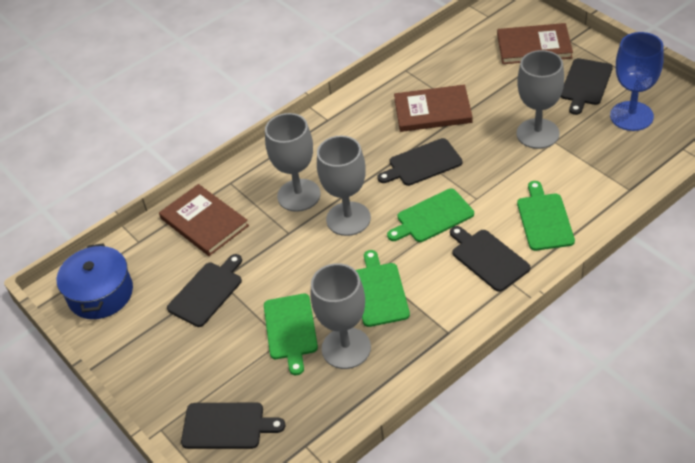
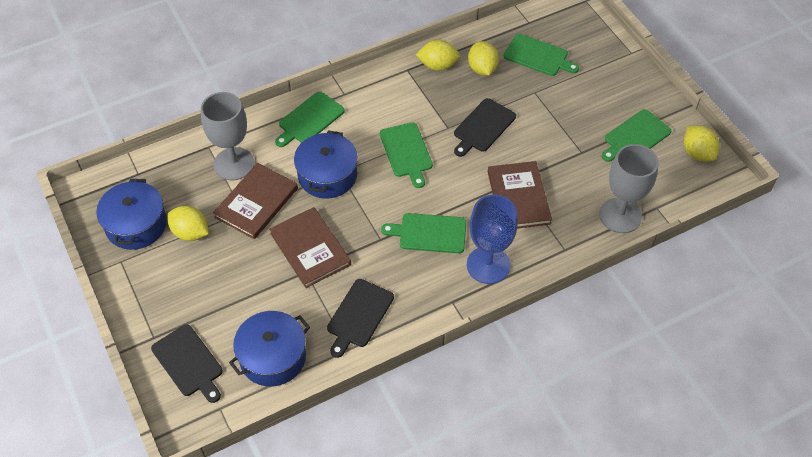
black cutting board: [167,254,242,327] [181,403,285,449] [377,138,463,186] [450,226,530,292] [560,58,613,115] = 5 -> [151,324,223,403] [327,279,394,358] [454,98,516,157] = 3
blue pot: [57,243,133,319] = 1 -> [96,179,167,250] [229,311,310,387] [294,130,358,199] = 3
green cutting board: [264,294,318,375] [356,250,410,327] [387,189,474,242] [517,181,575,251] = 4 -> [275,91,345,147] [380,122,433,188] [381,213,466,253] [504,34,579,76] [602,109,671,162] = 5
grey goblet: [265,113,320,212] [311,263,371,369] [317,136,371,236] [516,50,564,149] = 4 -> [201,92,254,181] [599,144,658,233] = 2
yellow lemon: none = 0 -> [167,206,209,241] [415,40,460,71] [468,41,499,75] [684,126,719,162] = 4

